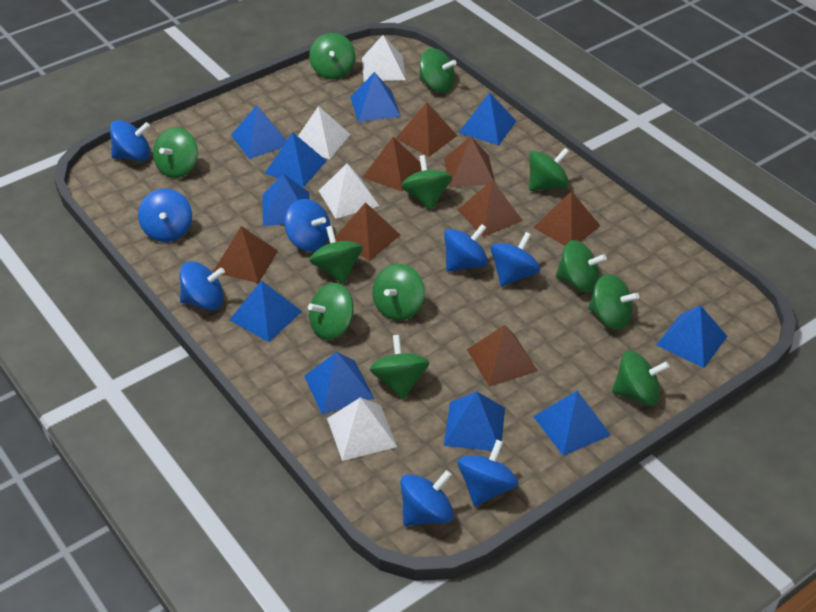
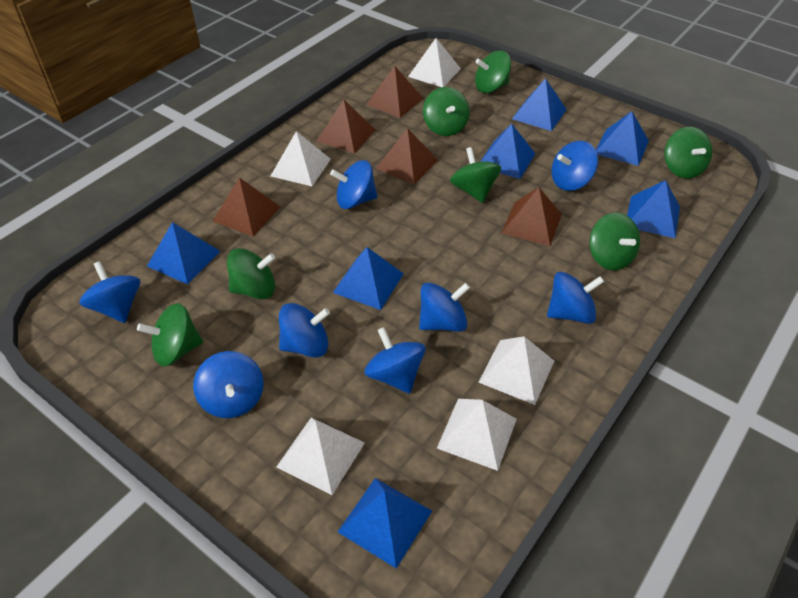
blue pyramid: [230,280,302,342] [231,105,287,159] [262,174,310,226] [264,132,326,187] [304,352,374,415] [350,72,401,122] [444,392,505,452] [459,92,516,145] [533,391,611,456] [656,305,728,368] = 10 -> [147,222,221,284] [333,247,404,310] [338,478,432,568] [480,124,536,179] [512,78,567,131] [596,111,649,166] [627,180,680,238] = 7
brown pyramid: [213,226,278,283] [335,202,400,261] [362,137,421,192] [395,103,457,157] [444,137,495,187] [458,180,523,237] [467,325,538,387] [533,191,601,246] = 8 -> [213,177,280,236] [317,100,375,154] [366,66,423,118] [376,128,438,185] [502,187,562,246] = 5
green spinning top: [153,127,198,178] [308,283,354,340] [309,33,355,79] [309,226,363,284] [370,335,429,400] [372,264,425,321] [401,155,452,210] [419,48,456,93] [529,148,569,191] [556,240,607,293] [588,274,639,330] [612,351,670,406] = 12 -> [137,303,203,367] [227,248,275,299] [423,87,469,136] [450,147,501,203] [475,51,511,93] [589,213,640,270] [664,127,712,179] = 7
white pyramid: [298,106,350,159] [319,163,379,219] [327,397,397,461] [362,35,406,82] = 4 -> [271,131,331,186] [276,418,365,495] [408,38,461,87] [437,399,517,471] [478,336,554,405] = 5

